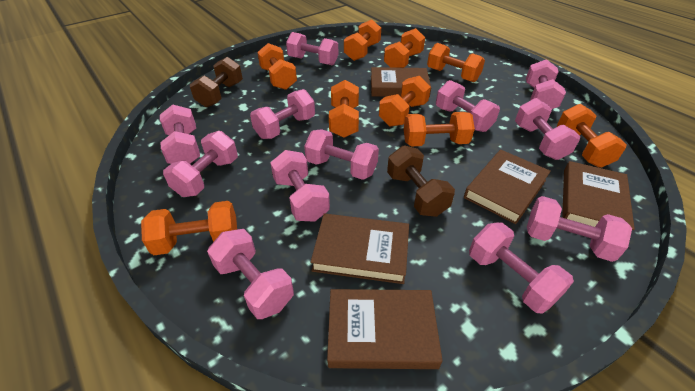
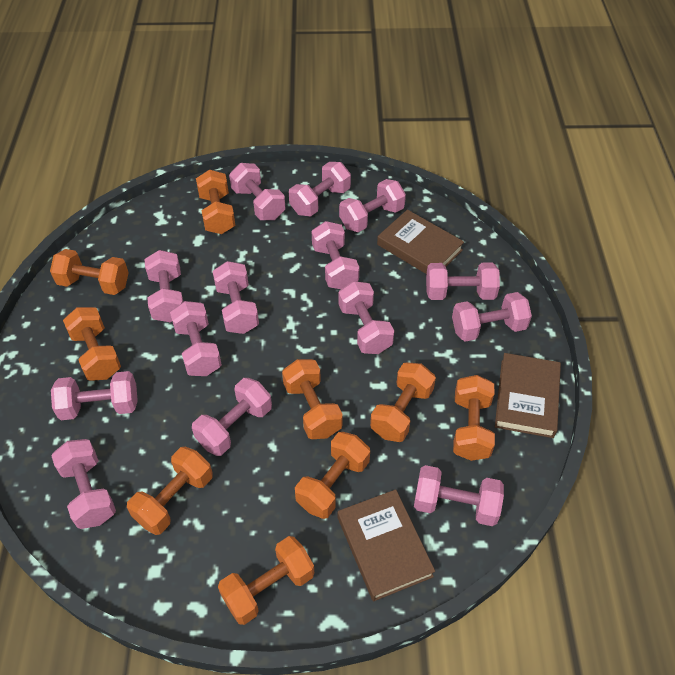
brown book: [310,213,409,284] [327,289,443,369] [371,67,431,97] [464,150,551,224] [562,161,635,230] = 5 -> [338,489,435,601] [377,210,464,274] [495,353,561,438] = 3
brown dumbbell: [190,57,243,107] [387,145,455,217] = 2 -> none = 0
pink dumbbell: [160,105,200,164] [163,131,238,197] [207,229,294,319] [250,89,315,139] [270,150,330,222] [286,32,338,65] [304,129,379,180] [436,80,500,132] [469,223,574,314] [515,98,580,160] [526,59,566,109] [527,196,632,262] = 12 -> [51,371,138,420] [51,439,116,529] [144,250,184,322] [170,301,222,376] [192,378,272,456] [213,261,259,334] [229,163,285,220] [289,162,351,217] [311,221,359,289] [339,179,406,232] [339,281,394,354] [414,465,504,526] [426,263,500,300] [452,292,532,341] = 14

